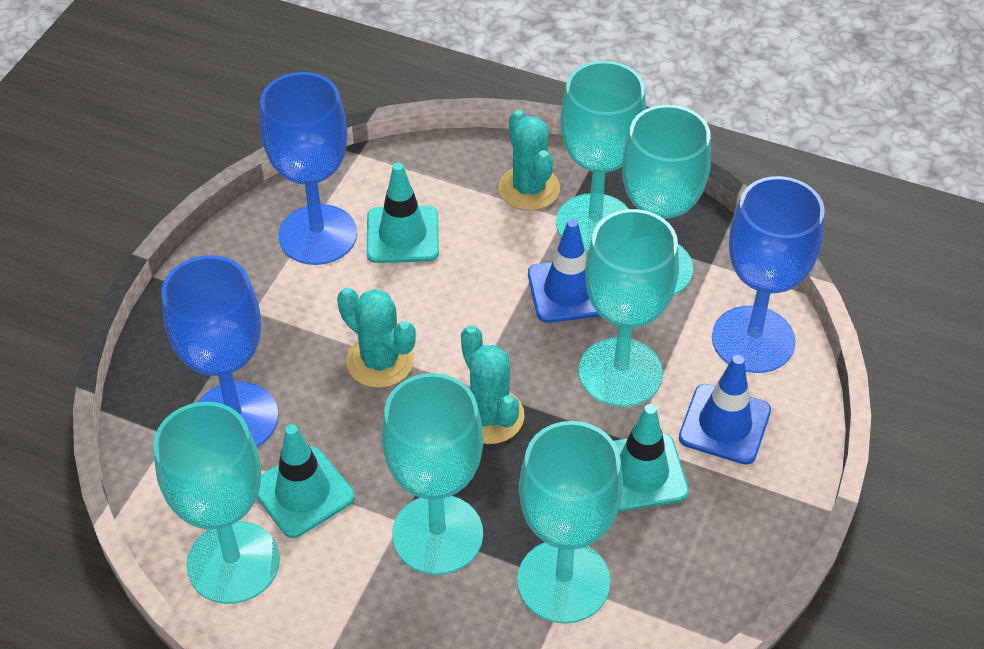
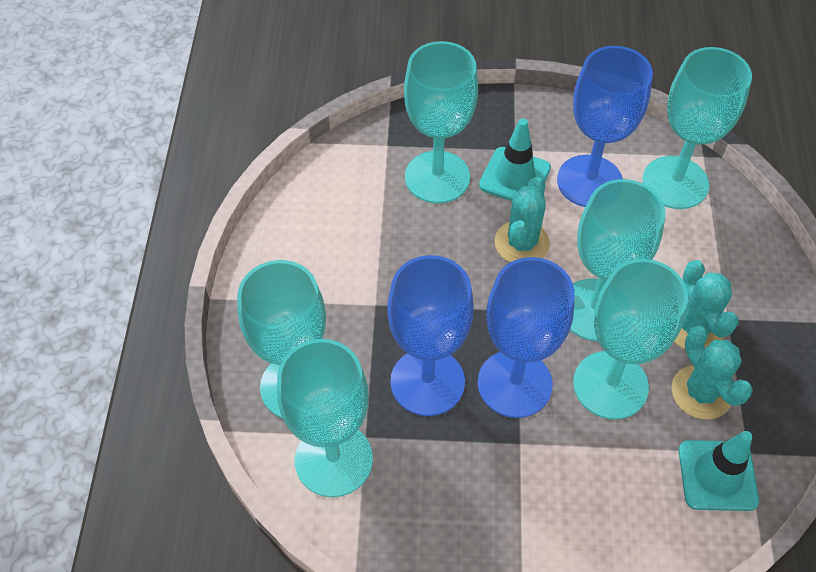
blue traffic cone: [528,219,600,323] [679,355,771,465] = 2 -> none = 0
turquoise traffic cone: [257,424,355,538] [367,163,439,263] [613,404,689,511] = 3 -> [479,118,551,201] [679,431,759,511] = 2

